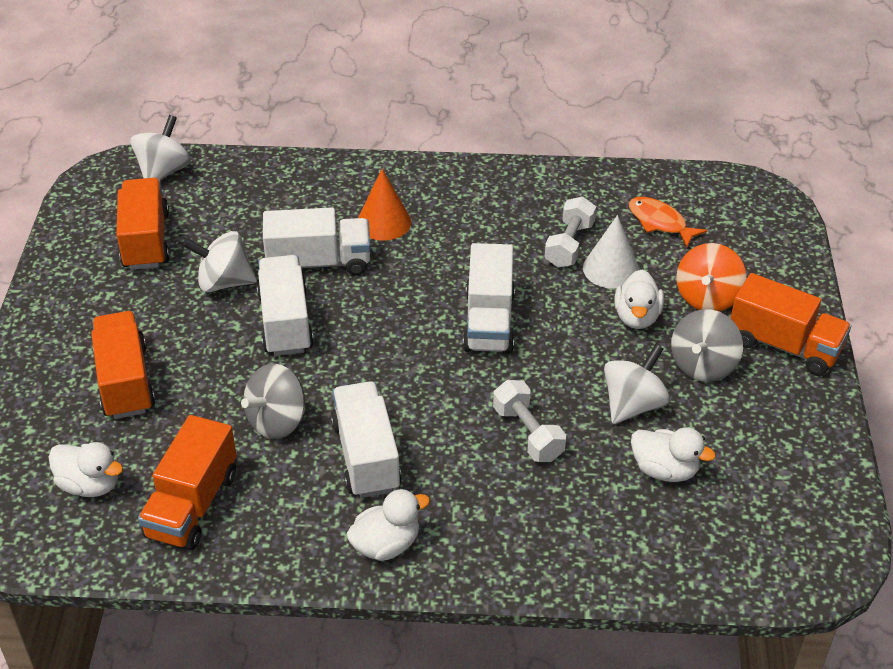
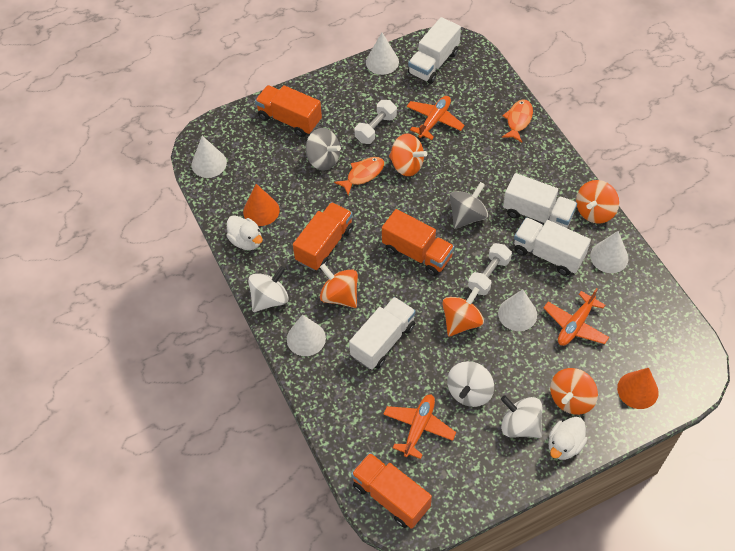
orange cone: [358,169,411,241] = 1 -> [243,184,280,226] [617,368,659,409] = 2
orange fish: [629,197,708,247] = 1 -> [334,157,384,195] [502,100,533,142] = 2
orange plane: none = 0 -> [383,394,456,459] [407,96,465,140] [543,288,609,346] = 3
orange spinning top: [676,243,746,311] = 1 -> [320,264,358,308] [389,133,427,176] [442,287,484,337] [550,368,598,415] [576,180,619,224] = 5
white cone: [583,215,639,289] = 1 -> [192,136,227,178] [287,315,326,356] [366,33,399,75] [498,289,537,331] [590,231,628,273] = 5
white duck: [49,442,123,497] [346,489,430,561] [614,270,664,329] [631,427,716,482] = 4 -> [226,215,263,250] [548,417,587,460] = 2

